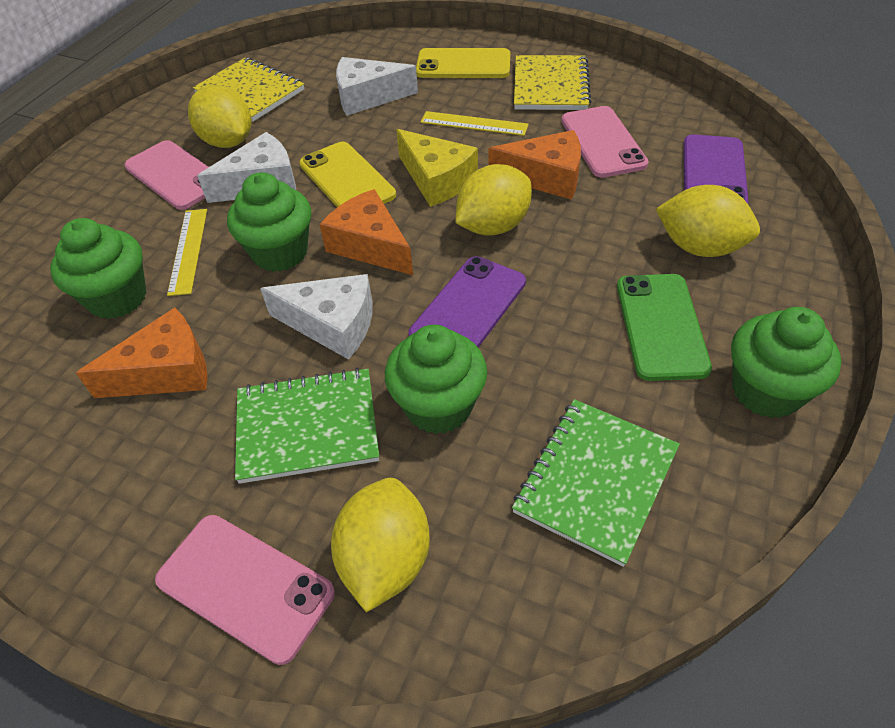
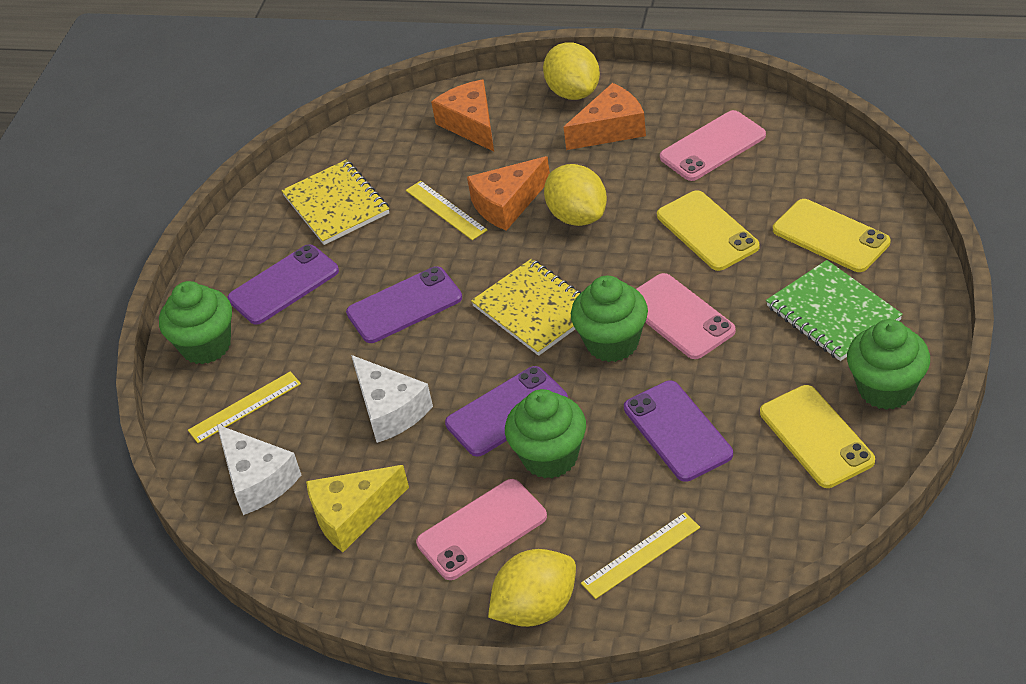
green notebook: [235,368,379,484] [512,399,680,567] = 2 -> [766,260,903,361] = 1
green phone: [617,274,712,381] = 1 -> none = 0
purple phone: [409,256,526,348] [683,134,749,204] = 2 -> [227,244,339,325] [346,266,462,343] [445,366,568,457] [624,381,733,482] = 4
white cheese: [197,132,296,203] [260,274,373,360] [336,57,418,116] = 3 -> [217,425,301,515] [351,355,433,443] = 2
yellow lemon: [188,85,252,148] [331,478,430,612] [456,164,532,236] [656,185,760,257] = 4 -> [488,549,576,627] [543,42,600,100] [544,164,607,226] = 3
yellow phone: [299,142,396,207] [416,48,510,78] = 2 -> [657,190,760,271] [760,385,875,488] [773,199,890,272] = 3
yellow ruler: [167,209,207,296] [421,111,529,136] = 2 -> [188,371,301,443] [406,181,487,240] [581,513,700,599] = 3

